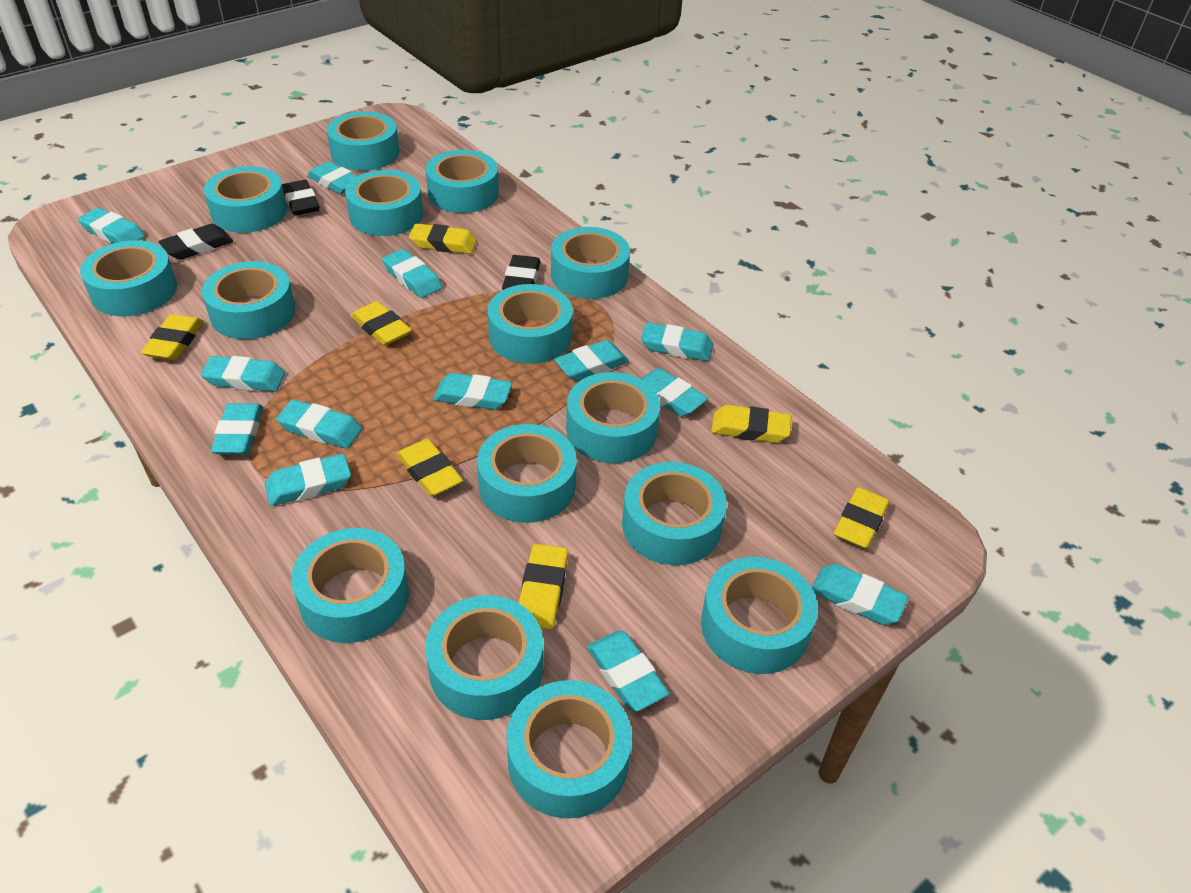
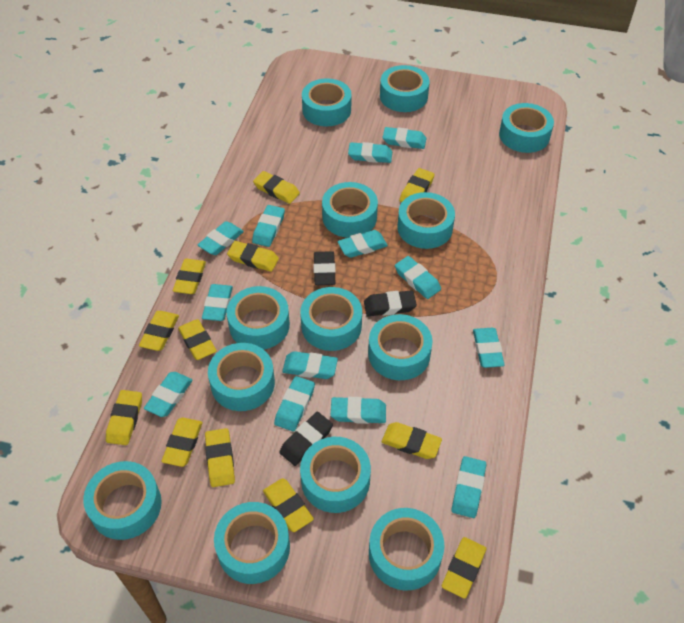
turquoise tape: [80,240,177,316] [202,261,295,339] [204,166,287,233] [291,528,409,643] [327,111,399,171] [345,170,423,236] [425,595,543,720] [426,150,499,213] [477,424,577,523] [488,284,573,364] [506,680,632,819] [551,227,630,299] [566,372,660,463] [622,462,727,565] [701,557,818,674] = 15 -> [83,461,162,540] [208,343,275,411] [214,502,290,584] [227,286,290,350] [300,287,362,351] [300,437,371,513] [302,78,351,126] [322,182,378,238] [368,314,433,380] [369,508,445,590] [380,65,430,112] [397,192,455,249] [499,103,554,153] = 13
yellow eraser: [141,314,204,360] [351,301,412,346] [396,439,463,497] [409,223,477,254] [518,543,568,630] [711,405,791,443] [834,487,890,549] = 7 -> [106,390,142,445] [139,311,179,351] [161,418,203,467] [173,259,206,294] [178,319,217,360] [205,428,235,487] [227,241,279,272] [253,171,300,204] [263,478,314,532] [382,422,442,459] [399,168,435,202] [442,537,486,599] = 12

